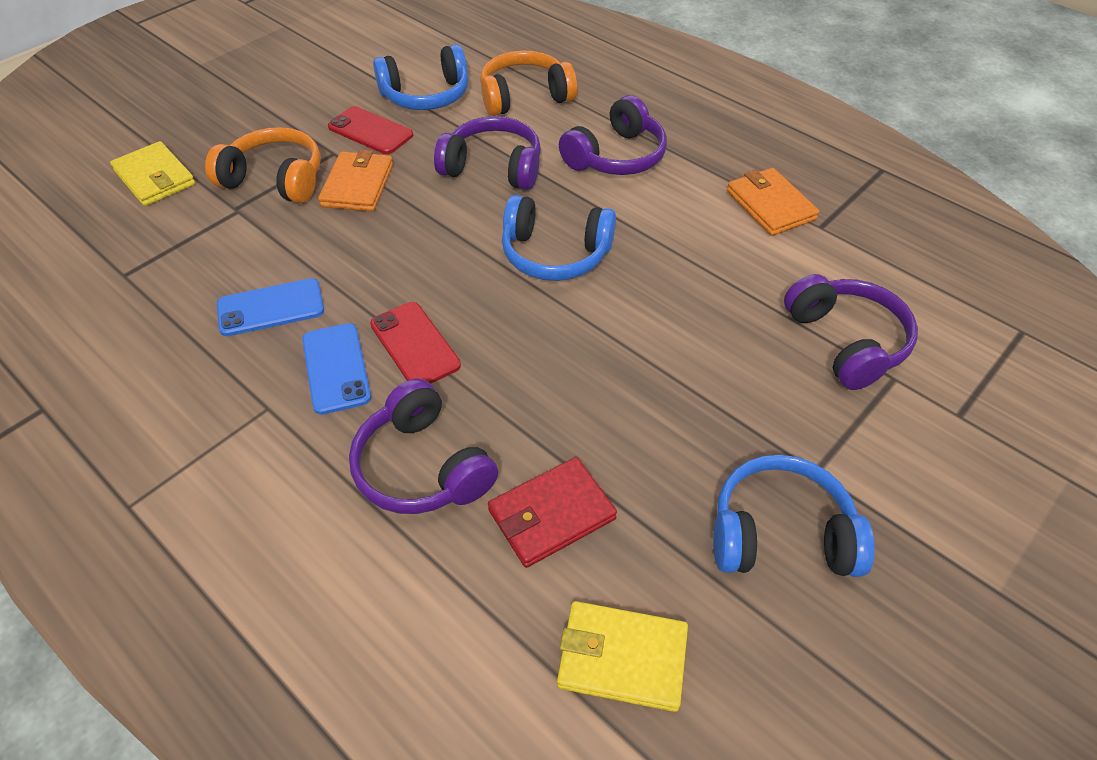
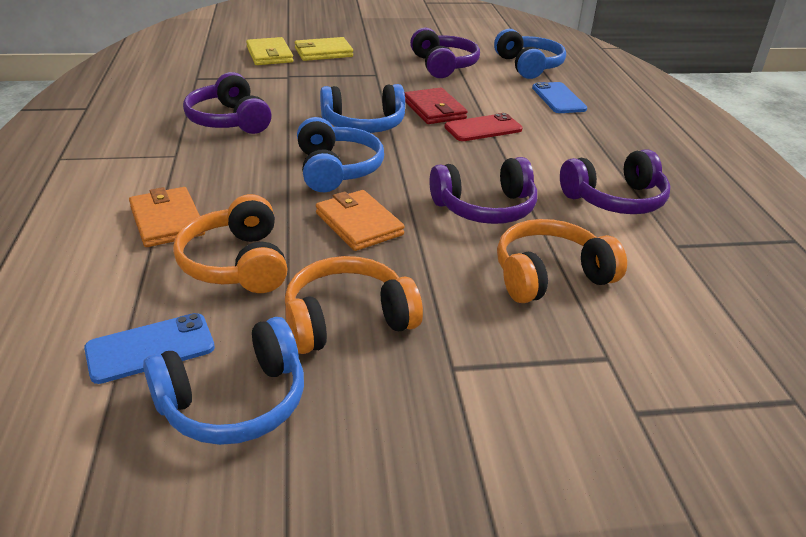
blue headphones: [373,44,468,110] [502,195,616,281] [713,455,875,577] = 3 -> [143,317,304,445] [297,117,384,192] [320,84,405,133] [494,29,566,79] = 4
orange headphones: [205,127,321,203] [480,50,577,116] = 2 -> [173,194,288,293] [285,256,423,354] [497,219,627,303] = 3
red phone: [328,106,413,154] [370,302,461,384] = 2 -> [445,113,523,141] = 1

